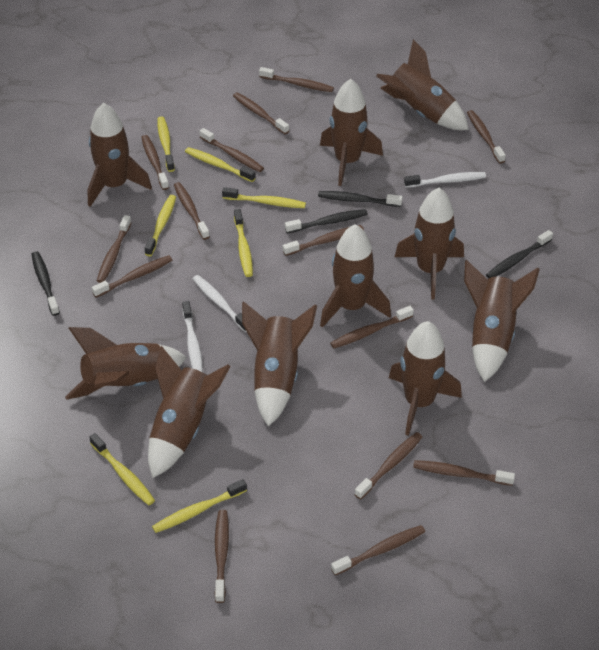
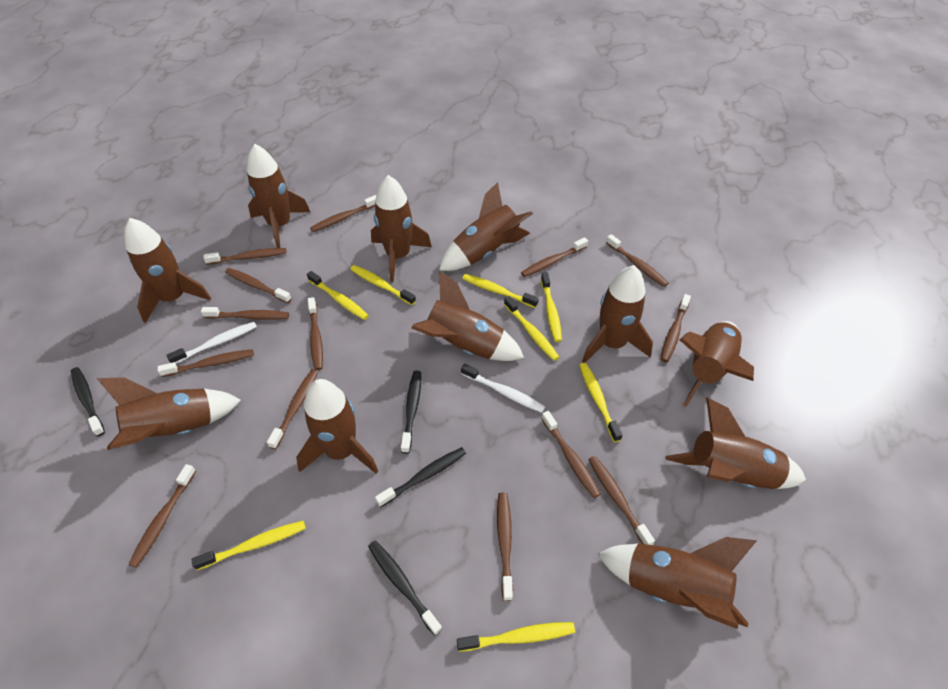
brown rocket: [65,327,187,400] [87,103,152,207] [148,346,230,478] [242,301,317,426] [320,79,383,186] [320,224,391,328] [376,39,469,130] [389,321,462,436] [395,188,464,300] [464,260,540,382] = 10 -> [97,377,241,450] [124,218,211,323] [247,144,310,248] [296,379,378,473] [371,175,432,282] [411,271,524,361] [439,182,533,271] [582,265,653,363] [598,537,757,629] [666,397,806,489] [680,321,754,407] = 11
white toothbrush: [182,301,203,372] [193,275,247,332] [404,172,486,188] = 3 -> [167,322,257,364] [461,364,545,413] = 2
yellow toothbrush: [89,433,155,505] [145,195,176,256] [152,479,247,533] [157,116,175,172] [185,147,256,182] [222,187,306,208] [234,209,253,277] = 7 -> [191,521,306,570] [307,271,369,320] [350,265,416,305] [457,622,575,652] [462,274,539,308] [504,296,559,361] [541,272,562,342] [579,363,623,442] = 8

